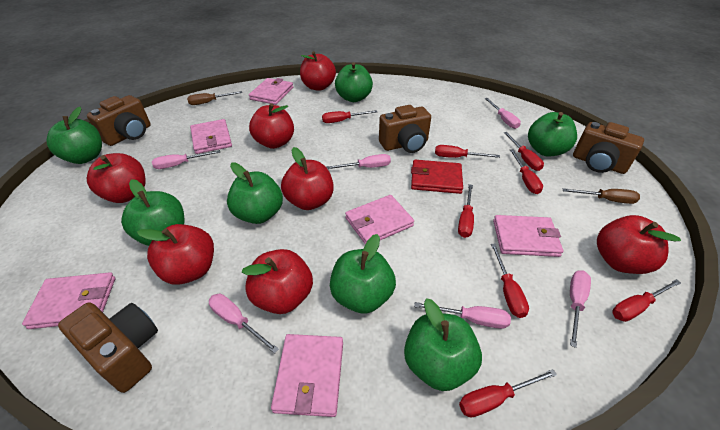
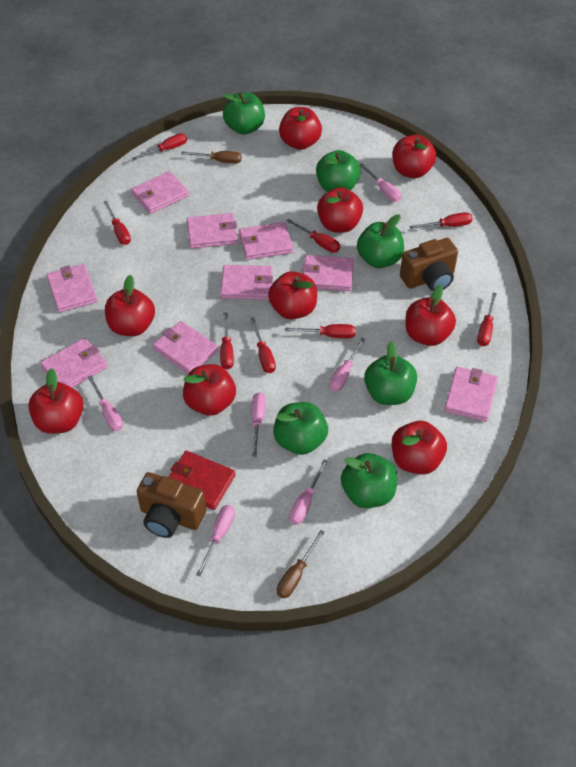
brown camera: [58,302,158,393] [87,95,151,146] [379,105,431,153] [573,122,644,174] = 4 -> [137,472,206,538] [400,238,458,291] = 2
green apple: [47,107,102,164] [121,179,185,246] [227,162,283,224] [330,234,396,314] [335,62,373,102] [404,298,482,391] [528,112,577,156] = 7 -> [223,92,265,135] [273,402,328,455] [316,150,361,192] [341,453,397,508] [357,214,404,268] [364,341,417,405] = 6
pink wallet: [22,272,115,329] [190,119,232,154] [249,78,293,105] [271,334,343,417] [345,195,414,244] [493,215,563,257] = 6 -> [40,338,108,388] [46,264,98,313] [131,171,189,214] [153,321,218,374] [187,213,238,249] [220,265,273,300] [239,222,293,260] [302,255,354,291] [444,367,498,422] = 9
red apple: [87,153,146,203] [137,224,214,285] [241,249,313,314] [249,103,294,149] [281,147,334,210] [300,51,336,91] [597,215,681,274] = 7 -> [28,368,84,434] [105,275,155,336] [183,364,236,416] [268,271,317,319] [279,107,322,150] [317,188,363,233] [392,421,447,474] [393,135,436,178] [405,285,456,346] = 9

